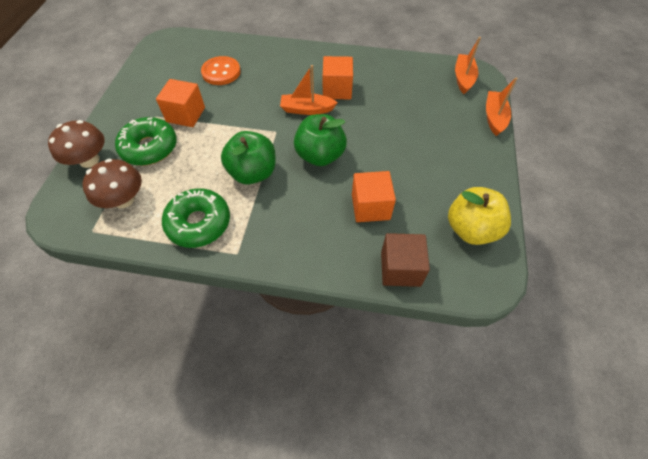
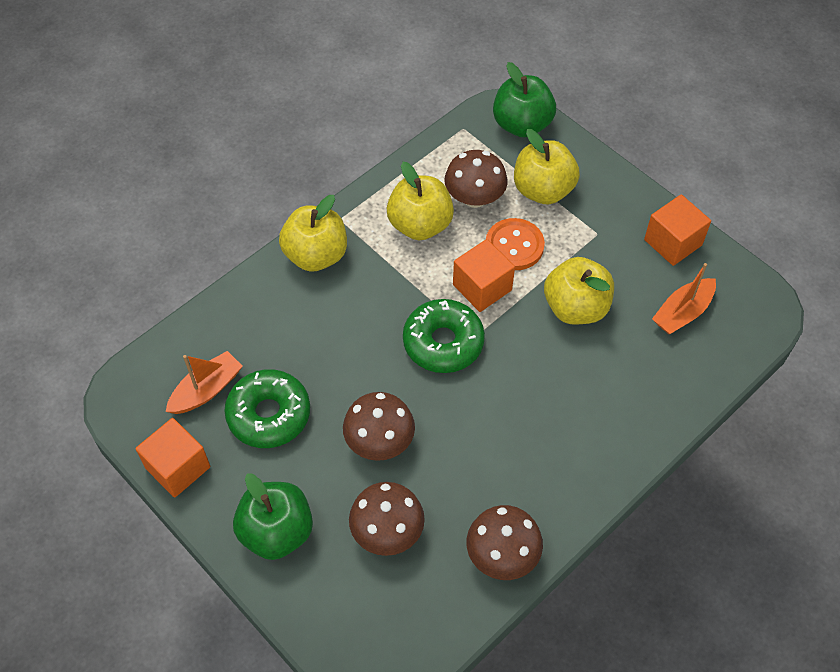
brown cube: [381,233,430,287] = 1 -> none = 0
brown mushroom: [48,120,105,168] [82,159,142,208] = 2 -> [343,392,415,461] [349,482,425,556] [445,150,507,208] [467,505,543,580] = 4
orange boat: [280,65,338,115] [455,37,481,94] [486,78,518,136] = 3 -> [166,351,243,414] [652,263,716,334] = 2
yellow apple: [448,187,511,245] = 1 -> [279,195,347,272] [387,162,454,240] [514,129,580,204] [544,257,614,325] = 4

